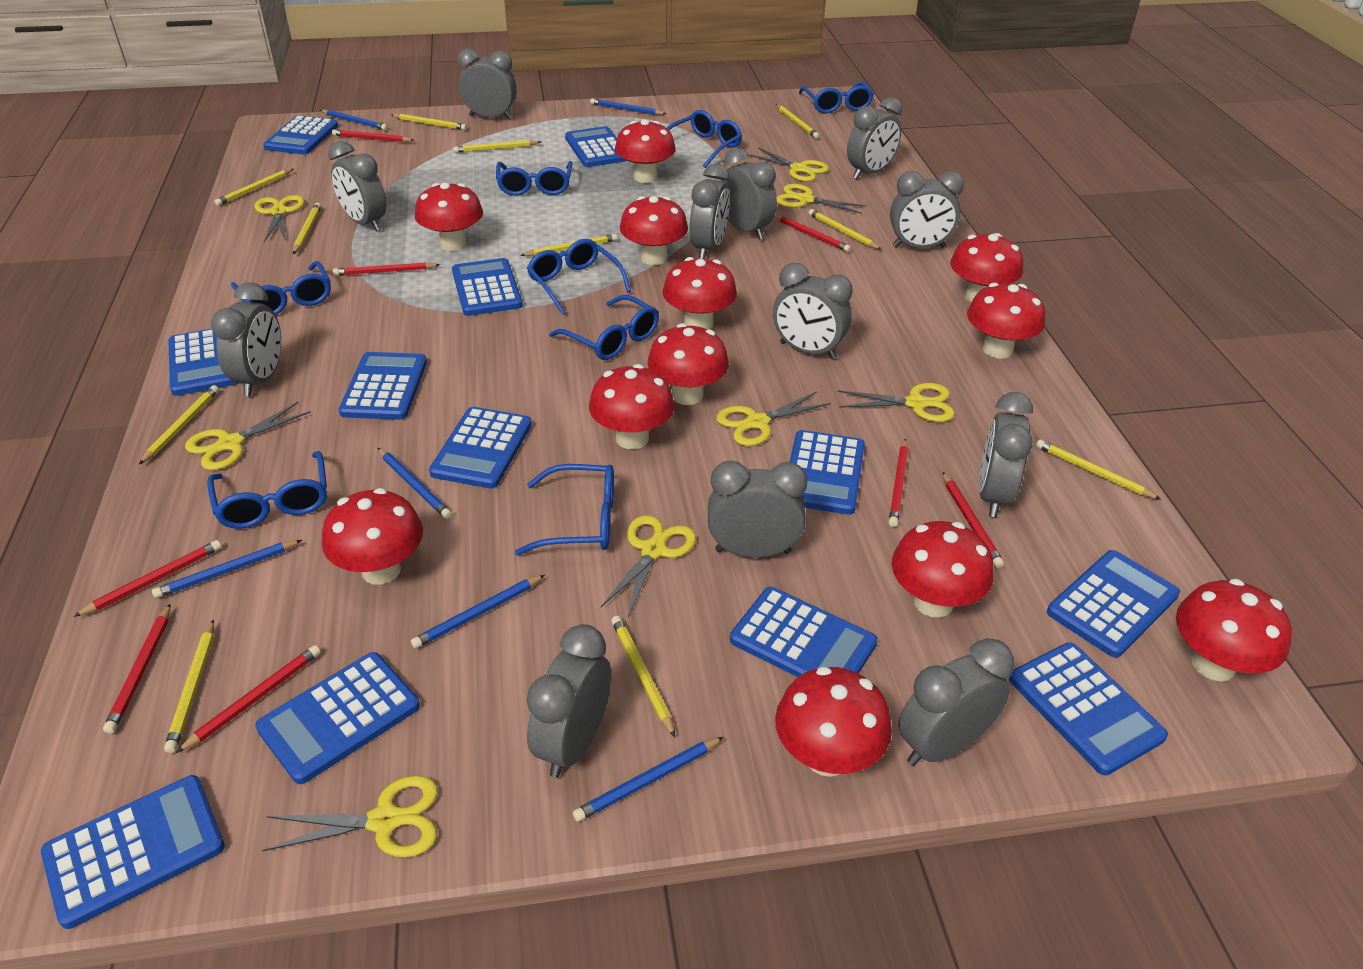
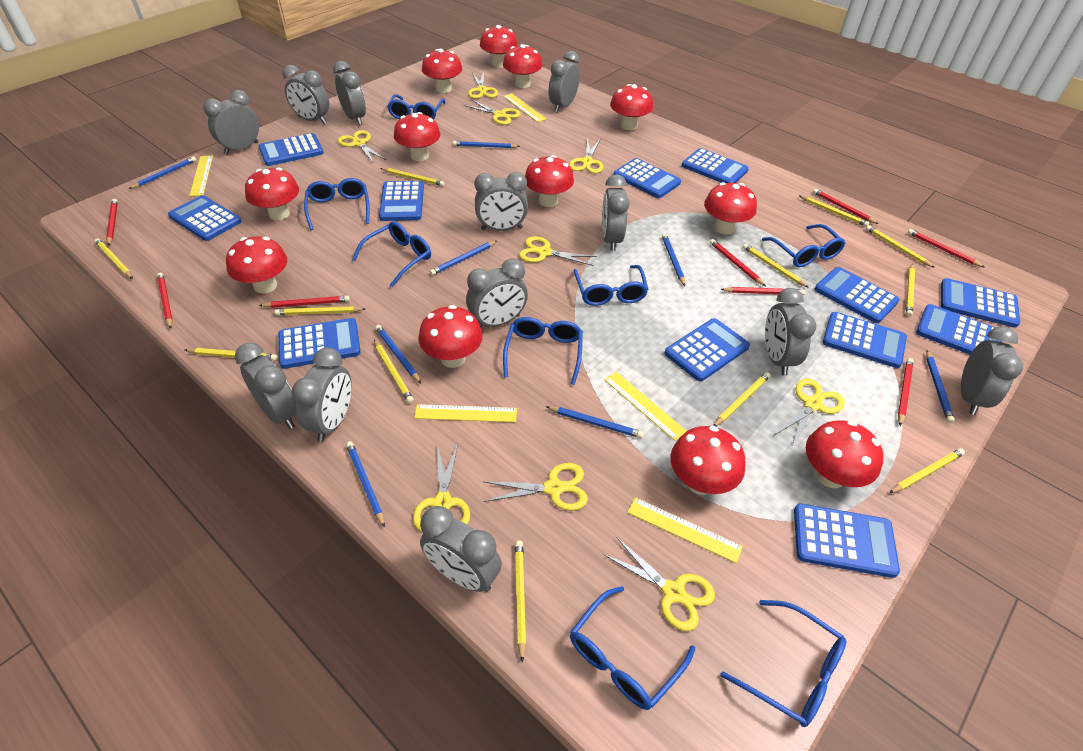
blue pencil: [152,540,302,598] [320,110,388,130] [378,448,452,519] [411,575,545,648] [573,737,724,822] [590,98,666,115] = 6 -> [128,156,196,189] [346,441,385,528] [375,325,421,383] [430,241,497,275] [453,141,520,148] [546,406,644,438] [662,233,685,286] [926,350,955,423] = 8
yellow pencil: [139,385,219,464] [164,619,214,753] [215,169,293,206] [293,203,321,254] [391,114,467,130] [453,140,541,153] [520,234,617,256] [611,616,675,737] [776,104,819,139] [808,209,882,250] [1036,439,1161,500] = 11 -> [94,238,133,279] [185,348,278,361] [275,306,365,315] [374,339,414,403] [380,168,445,186] [515,541,526,663] [713,372,771,426] [743,244,809,288] [799,195,869,227] [866,225,935,268] [889,448,965,493] [906,264,915,316] = 12
yellow ruler: none = 0 -> [190,155,213,197] [414,404,517,422] [503,93,547,122] [604,372,686,441] [627,497,743,563] = 5
yellow scissors: [185,402,311,470] [254,195,304,242] [262,775,438,858] [601,515,696,617] [716,391,831,446] [748,147,829,182] [777,184,867,214] [838,383,955,422] = 8 -> [337,130,386,164] [413,443,470,531] [464,99,521,125] [468,71,498,99] [483,463,588,511] [519,236,597,266] [569,139,604,173] [603,537,715,631] [774,378,845,446] = 9

